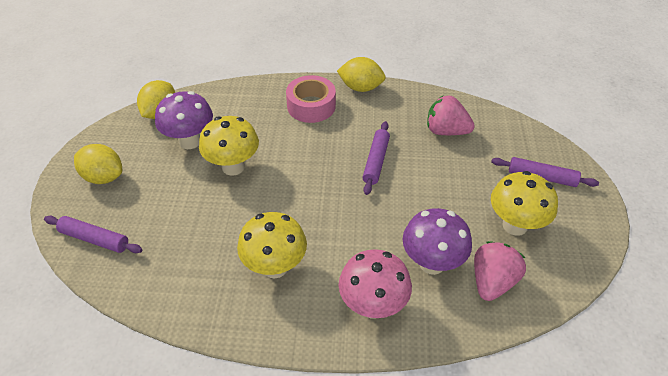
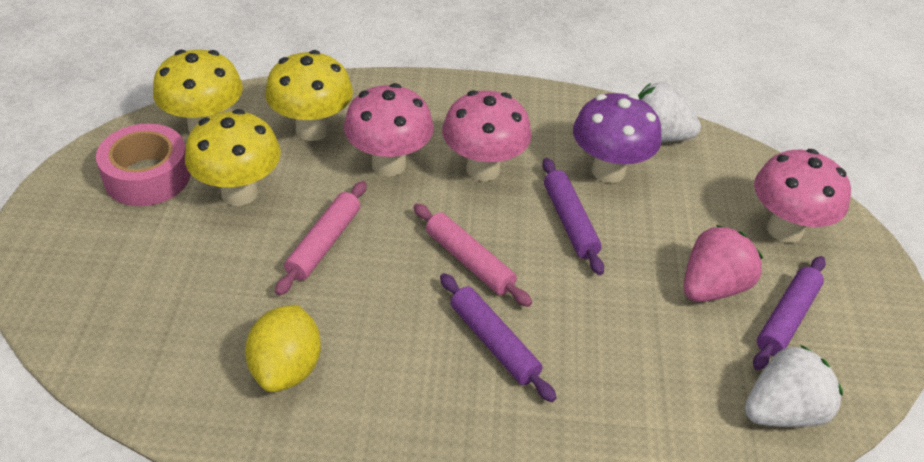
pink mushroom: [339,249,412,319] = 1 -> [344,83,434,176] [442,90,531,181] [754,149,851,243] = 3
pink rolling pin: none = 0 -> [275,181,367,296] [413,203,532,307] = 2
pink strawberry: [427,96,475,135] [474,241,526,301] = 2 -> [684,225,763,302] = 1
purple mushroom: [155,91,213,149] [403,208,472,275] = 2 -> [573,93,661,183] = 1
white strawberry: none = 0 -> [638,82,701,143] [745,345,843,427] = 2
yellow lemon: [74,144,122,184] [137,80,175,119] [337,57,386,92] = 3 -> [245,305,321,392] = 1

